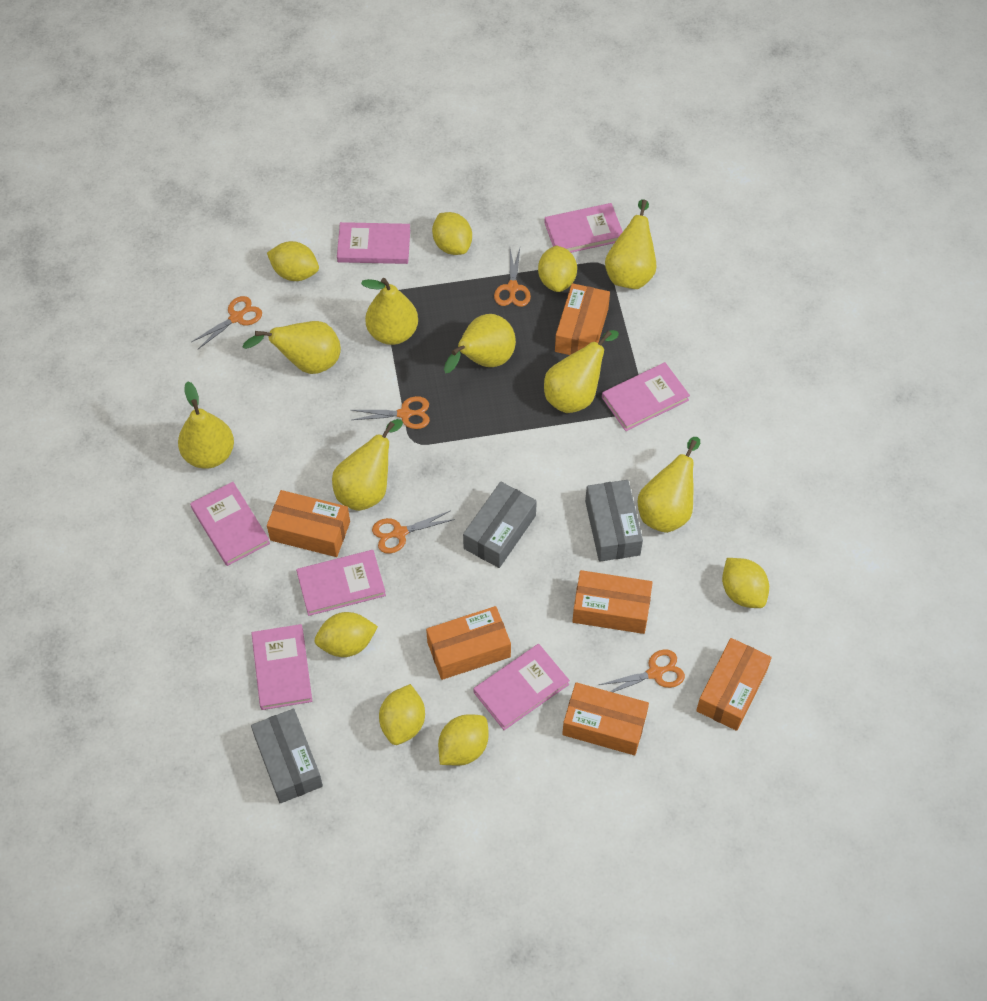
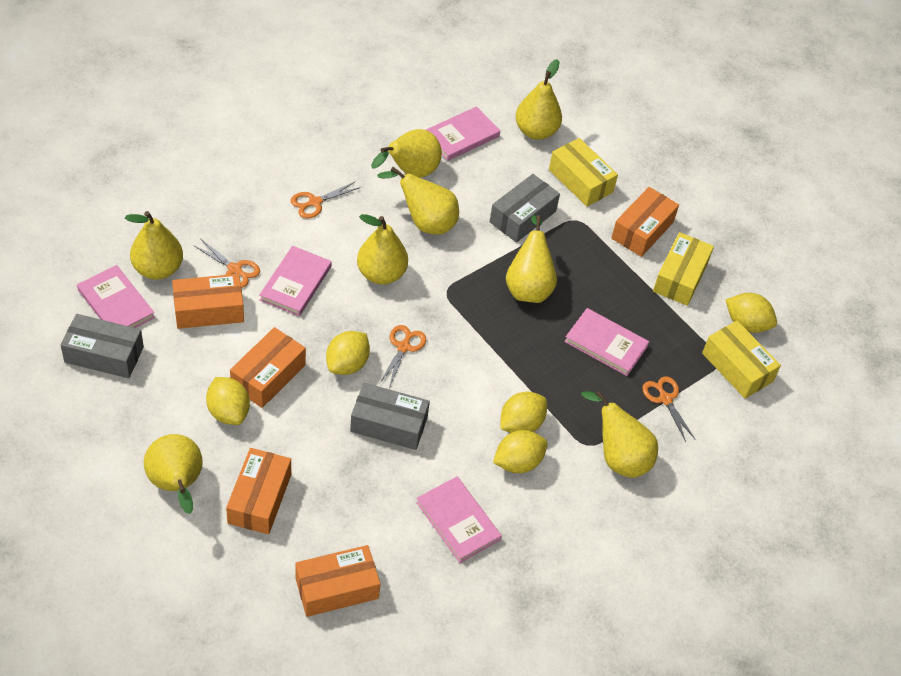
orange box: [267,490,350,557] [426,606,511,680] [555,283,610,355] [562,682,649,755] [572,570,653,634] [696,638,772,731] = 6 -> [172,274,244,329] [226,448,291,534] [230,327,306,408] [295,545,380,617] [611,187,679,257] = 5
orange scissors: [191,296,262,349] [351,396,430,429] [372,511,455,554] [494,248,531,307] [599,649,685,692] = 5 -> [193,239,260,288] [290,181,361,219] [379,325,426,388] [642,376,696,442] = 4
pink book: [190,482,270,566] [251,624,312,710] [296,550,386,616] [337,222,410,264] [473,644,570,730] [544,203,623,253] [602,362,690,431] = 7 -> [77,265,155,328] [259,246,332,316] [416,476,502,563] [426,106,500,161] [564,308,649,376] = 5
yellow box: none = 0 -> [549,138,618,207] [653,232,714,306] [702,321,781,399] = 3
yellow lemon: [267,241,319,281] [315,612,378,657] [379,684,425,745] [432,212,472,255] [438,714,489,766] [538,245,577,292] [722,558,769,608] = 7 -> [206,377,250,425] [326,331,370,375] [493,430,548,473] [500,392,547,433] [726,293,777,333] = 5

